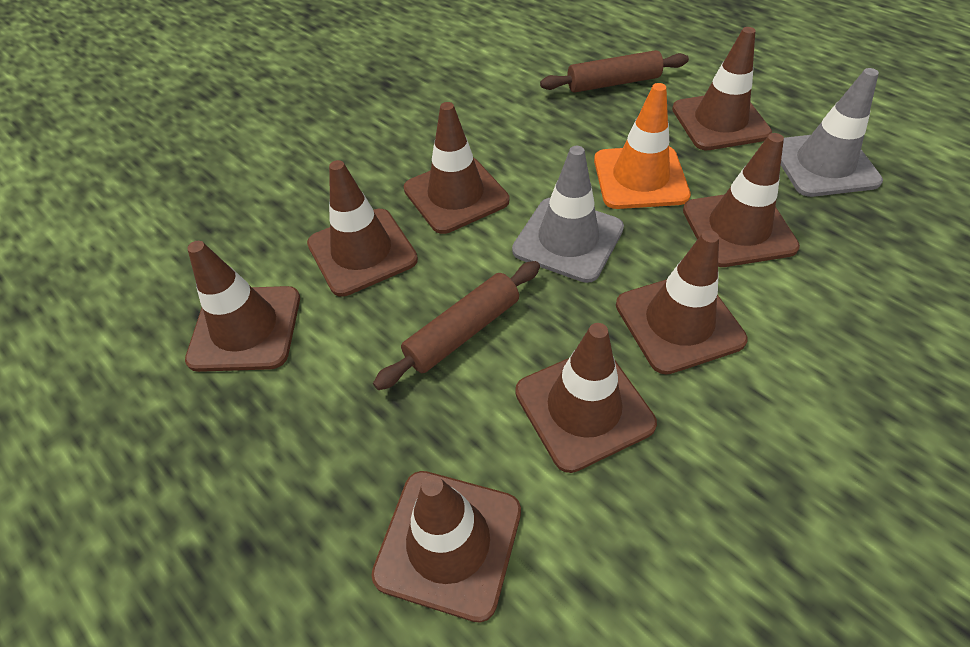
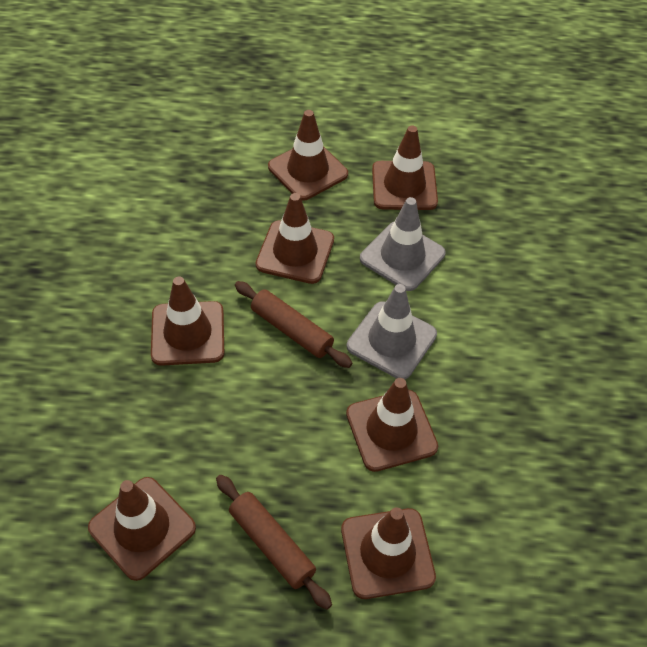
brown traffic cone: [185,241,300,372] [307,160,418,297] [371,471,521,623] [404,102,509,234] [515,323,657,473] [616,230,748,374] [672,27,772,150] [683,133,800,267] = 8 -> [88,477,196,581] [151,276,224,366] [256,193,334,284] [268,110,348,201] [341,507,436,599] [346,378,438,472] [372,126,438,210] = 7
orange traffic cone: [594,83,691,209] = 1 -> none = 0

